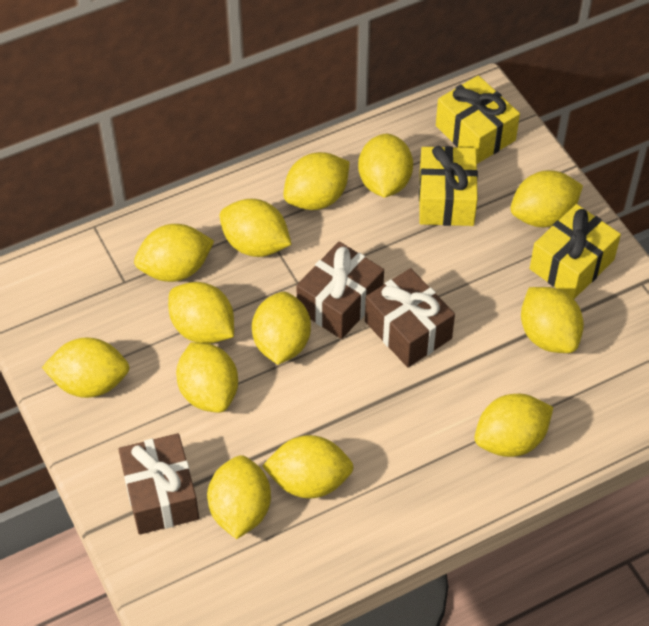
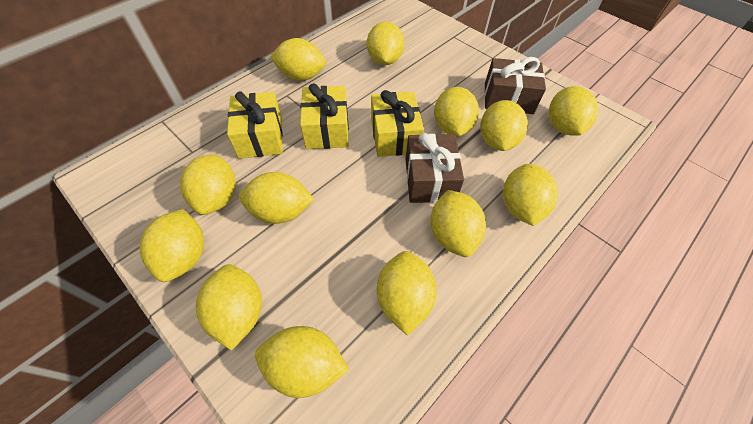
brown gift: [118,433,199,535] [296,241,384,339] [365,268,455,367] = 3 -> [406,133,464,203] [484,57,546,114] = 2

